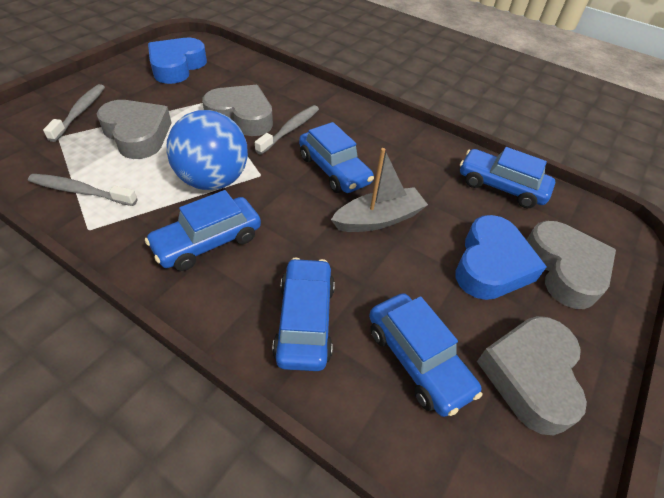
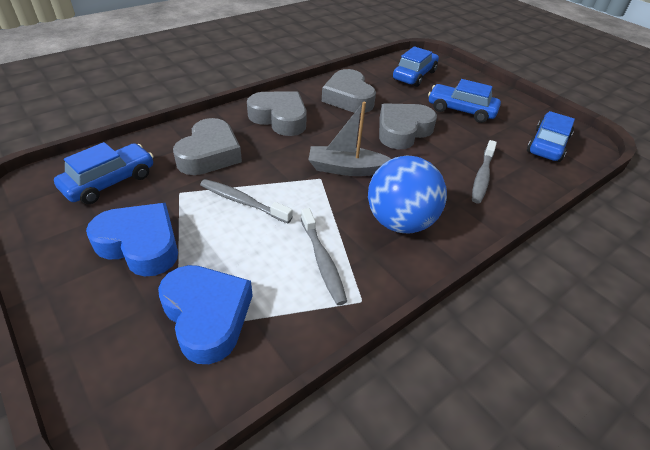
blue car: [145,190,261,271] [272,258,335,371] [299,122,374,193] [369,293,482,417] [460,147,555,208] = 5 -> [54,142,154,204] [393,46,439,87] [428,79,501,123] [527,111,575,162] = 4

